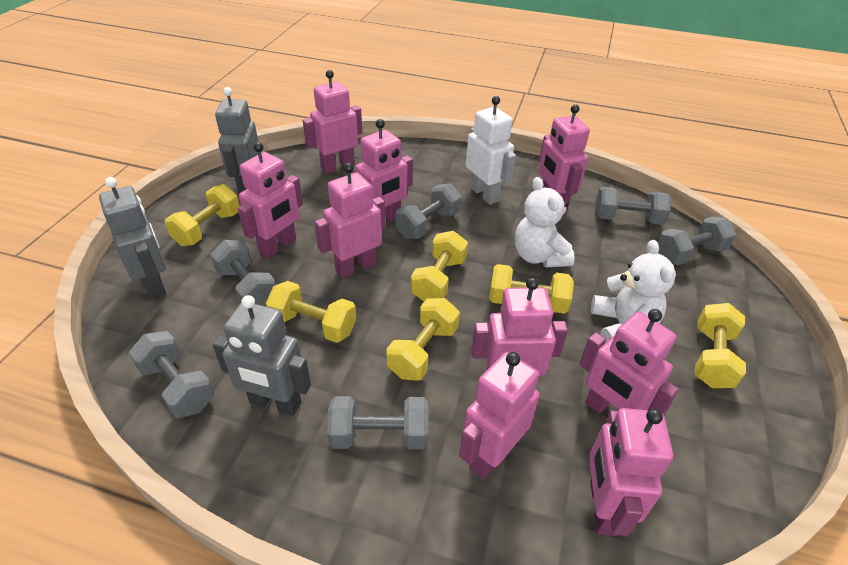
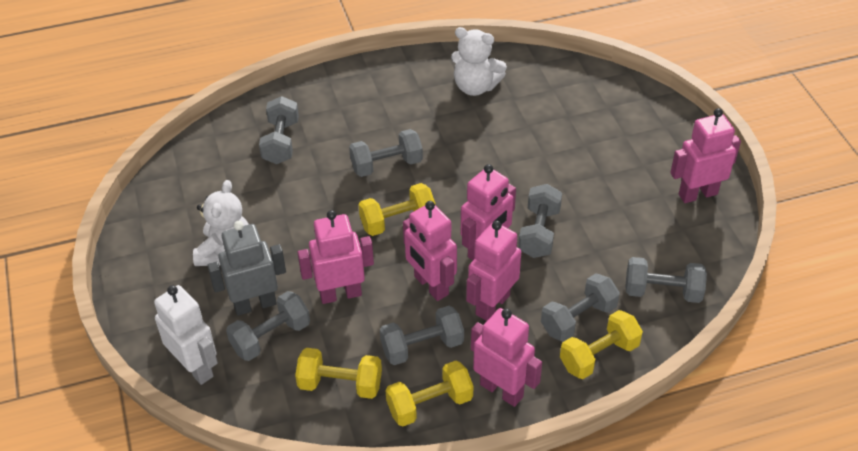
grey dumbbell: [129,331,215,418] [210,240,276,307] [327,396,429,449] [395,183,461,239] [595,187,671,225] [658,216,736,265] = 6 -> [226,291,310,361] [259,96,299,164] [349,129,423,177] [380,306,464,365] [518,184,562,258] [541,273,620,342] [625,257,707,303] = 7
grey robot: [99,177,166,299] [213,295,311,416] [215,87,258,194] = 3 -> [207,221,286,316] = 1
pink robot: [238,142,303,259] [303,70,362,174] [314,163,386,279] [355,119,413,222] [459,352,540,479] [471,277,568,376] [538,104,590,212] [580,309,679,415] [589,408,673,536] = 9 -> [297,210,374,304] [403,201,457,301] [461,164,516,260] [466,220,521,321] [471,308,542,407] [670,108,741,203] = 6
yellow dumbbell: [165,184,240,246] [266,281,356,343] [386,298,460,381] [411,231,468,301] [489,264,574,314] [695,303,746,388] = 6 -> [295,348,382,399] [359,183,435,236] [386,361,474,427] [560,310,643,379] = 4

